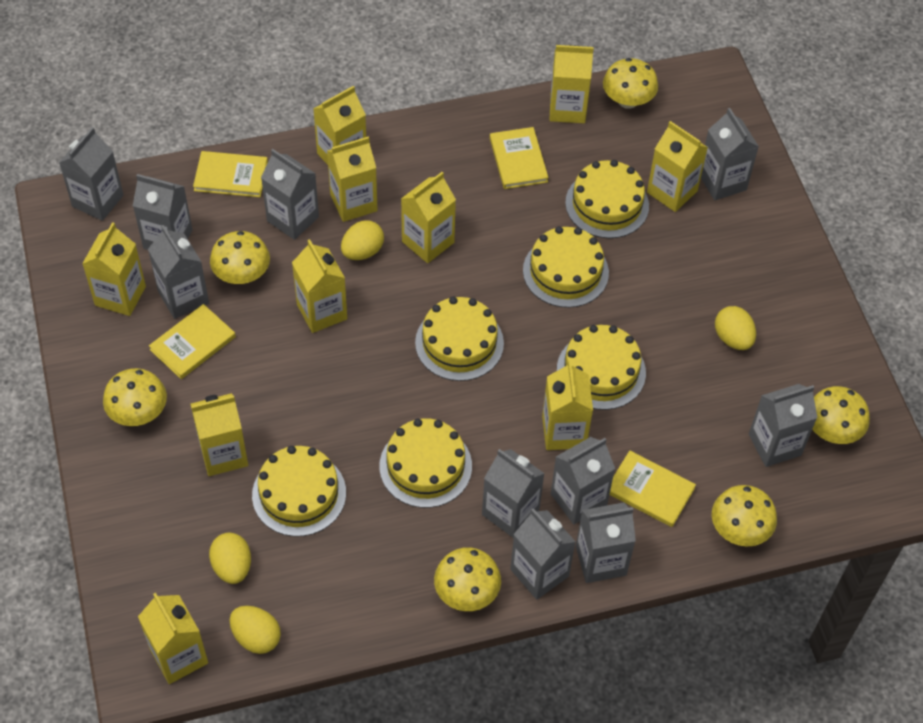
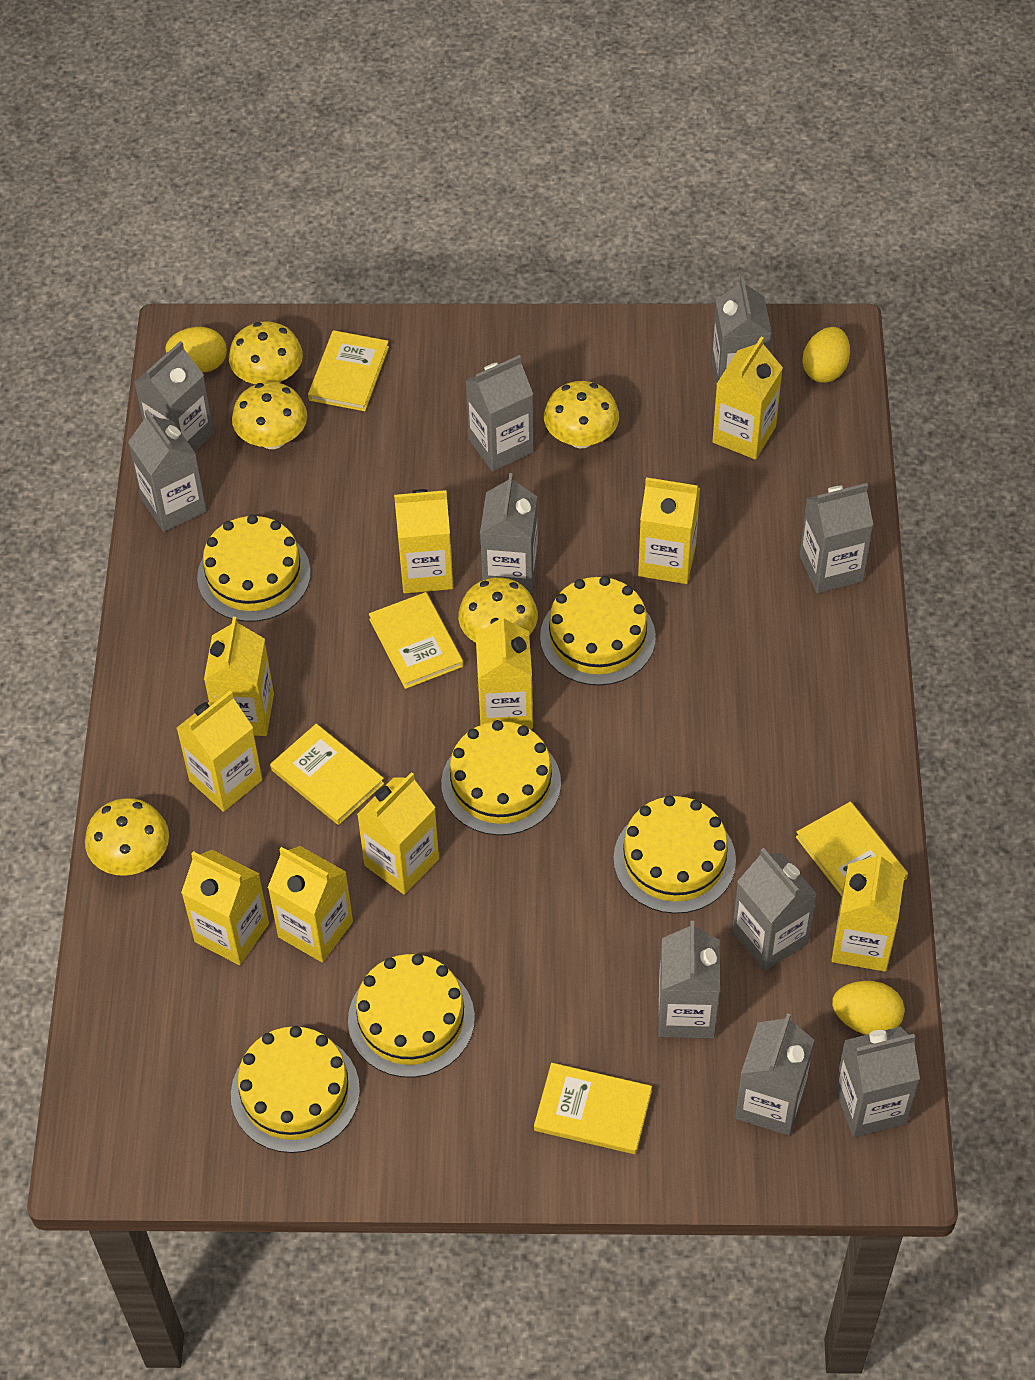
yellow book: [149,304,236,379] [193,151,268,197] [490,127,549,189] [609,451,696,527] = 4 -> [270,724,384,825] [308,330,389,411] [369,592,463,689] [534,1063,652,1154] [796,802,908,896] = 5
yellow egg: [209,533,251,584] [230,606,281,654] [341,220,384,260] [715,306,756,350] = 4 -> [165,327,227,373] [802,327,850,383] [832,981,905,1035] = 3
yellow mushroom: [103,368,167,426] [210,231,270,284] [434,547,501,611] [603,58,658,109] [712,485,777,547] [812,386,870,444] = 6 -> [85,798,169,876] [229,321,303,384] [232,382,307,449] [458,578,538,643] [544,381,619,448] = 5

